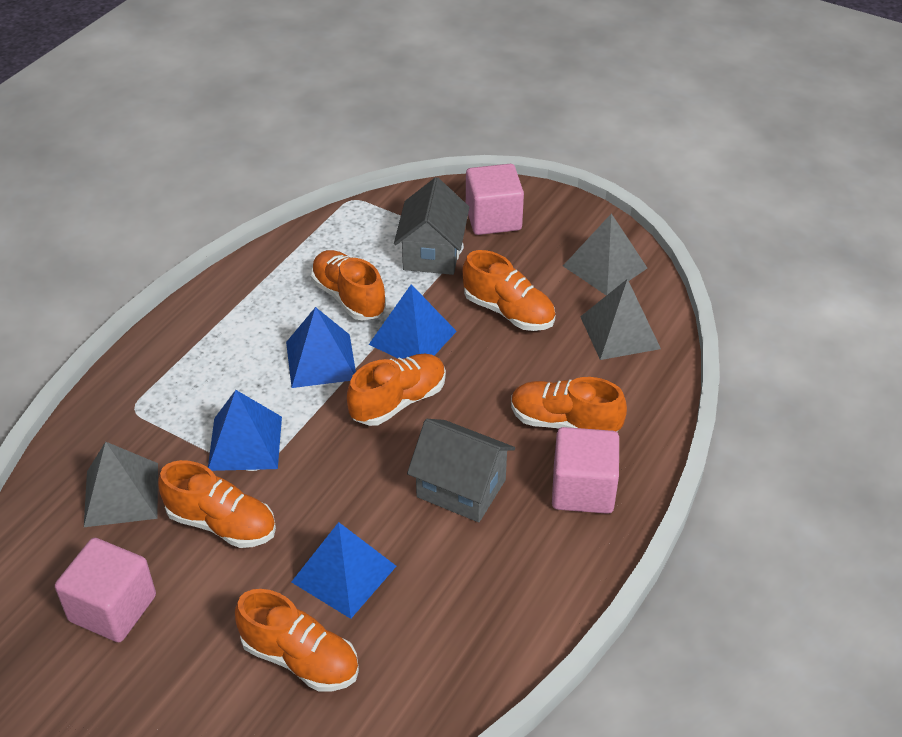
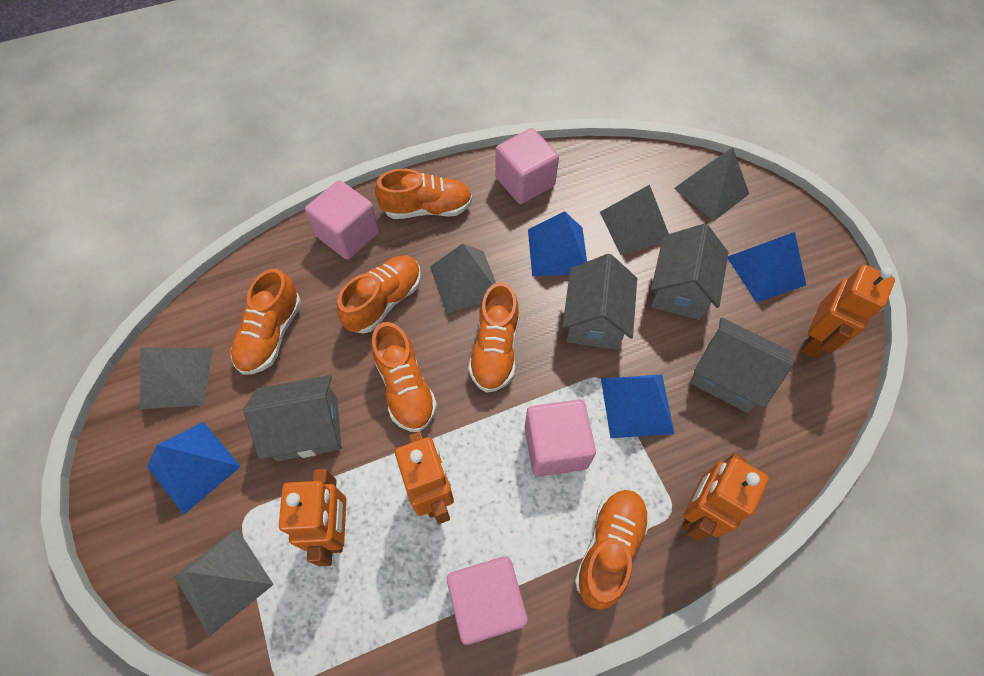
grey house: [394,177,469,275] [407,419,515,522] = 2 -> [244,375,342,461] [563,254,637,350] [651,223,729,320] [690,317,794,413] = 4
grey pyramid: [84,442,158,527] [563,213,647,296] [580,279,661,360] = 3 -> [140,347,213,409] [174,528,274,637] [430,243,496,314] [600,185,669,255] [674,148,749,221] = 5
orange robot: none = 0 -> [279,469,346,566] [395,432,454,524] [682,453,769,541] [801,264,895,358] = 4
pink cube: [55,538,156,642] [466,164,524,235] [552,427,619,514] = 3 -> [305,180,380,260] [447,556,528,645] [495,128,559,204] [524,399,596,477] = 4

